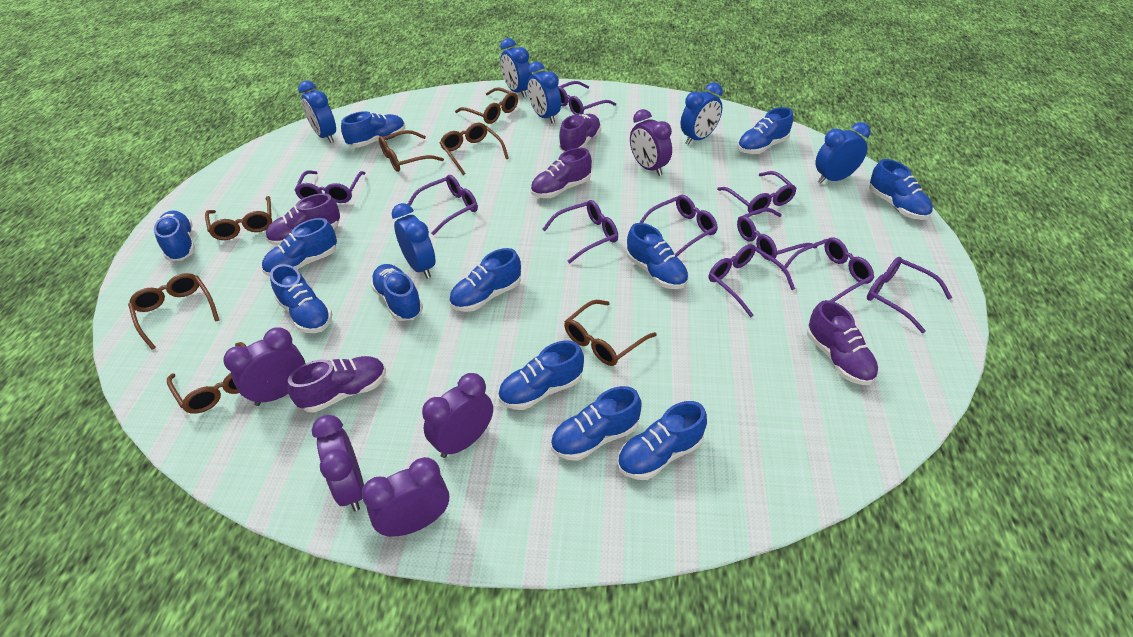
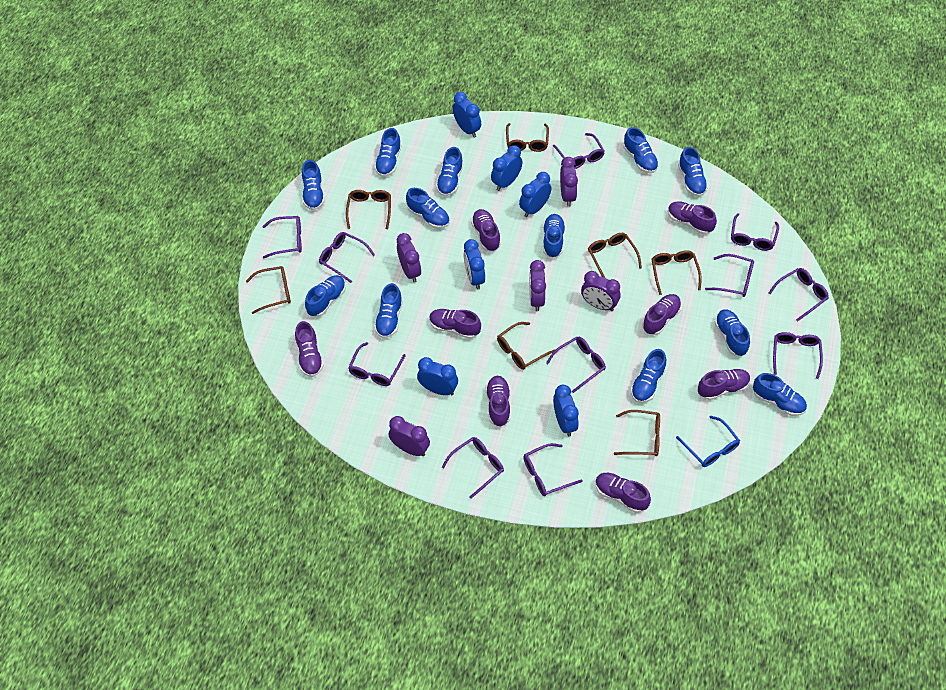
blue glasses: none = 0 -> [676,416,740,467] = 1
purple glasses: [294,171,365,203] [408,175,478,235] [542,200,618,263] [558,81,616,115] [640,195,718,257] [709,244,795,317] [717,171,797,215] [737,208,817,261] [781,237,874,302] [867,257,952,333] = 10 -> [262,216,302,259] [319,232,375,283] [348,342,406,386] [442,437,504,499] [523,443,583,496] [546,337,606,393] [553,133,605,169] [705,254,754,297] [731,213,779,251] [769,268,829,322] [773,332,823,379] = 11
purple shoe: [266,193,340,246] [288,356,386,413] [531,148,592,198] [559,114,601,152] [807,300,879,385] = 5 -> [295,321,324,377] [429,309,481,339] [471,209,501,251] [486,376,510,427] [595,473,651,513] [642,294,682,335] [668,201,717,234] [698,369,750,400] = 8

